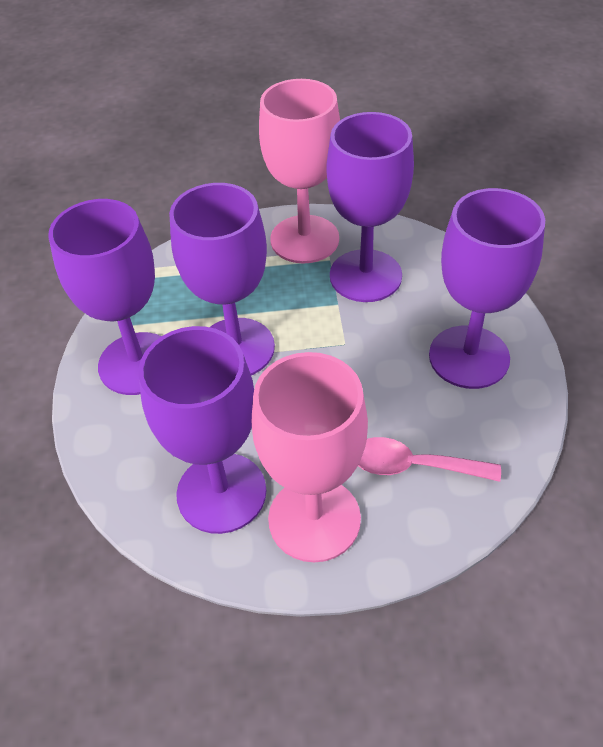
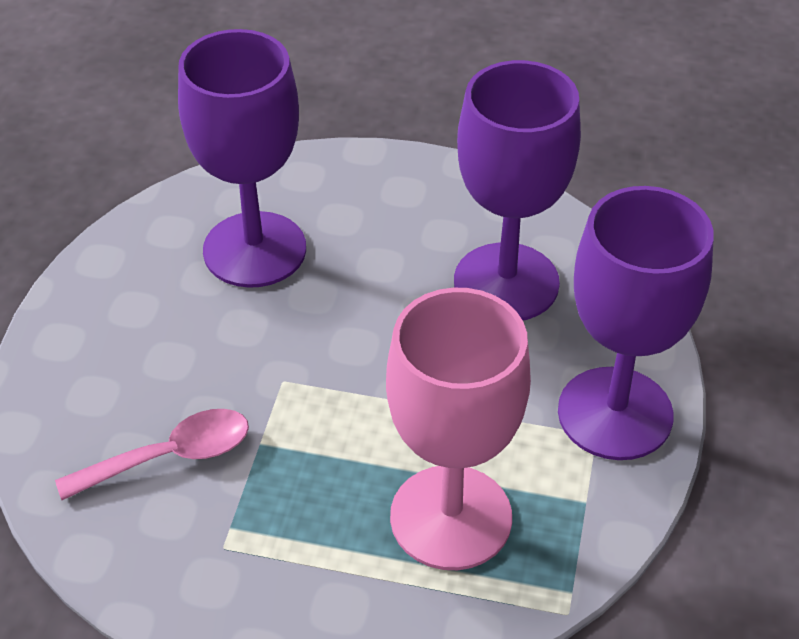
pink goblet: [252,352,368,562] [259,79,340,264] = 2 -> [386,288,531,570] = 1
purple goblet: [48,199,161,395] [138,326,266,534] [169,183,275,375] [327,112,414,302] [429,188,545,389] = 5 -> [178,29,306,288] [454,60,581,320] [558,186,714,460] = 3

